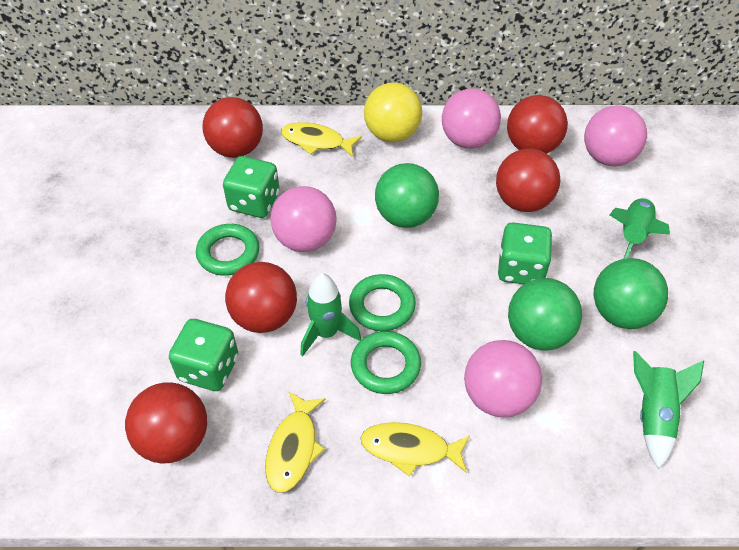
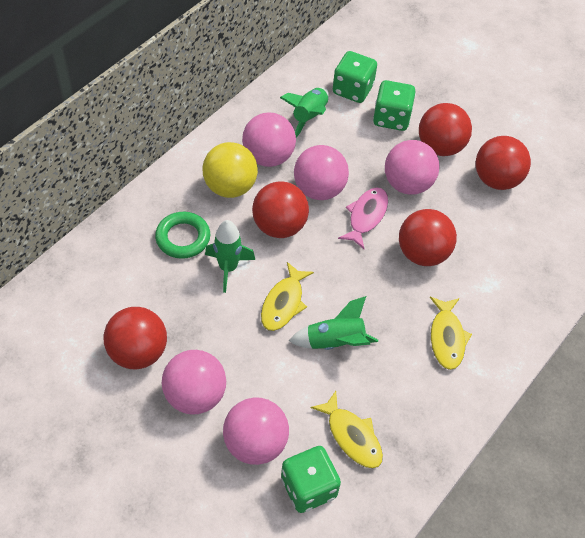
green ball: [375,163,439,228] [508,278,582,350] [594,258,668,329] = 3 -> none = 0
green ring: [196,224,259,276] [349,274,416,331] [351,331,421,394] = 3 -> [155,212,210,259] = 1
pink ball: [270,186,337,252] [442,88,501,149] [464,340,542,418] [584,105,647,166] = 4 -> [162,350,226,415] [223,397,289,465] [242,113,296,167] [294,145,349,200] [385,140,440,195] = 5
pink fish: none = 0 -> [338,187,388,249] = 1

